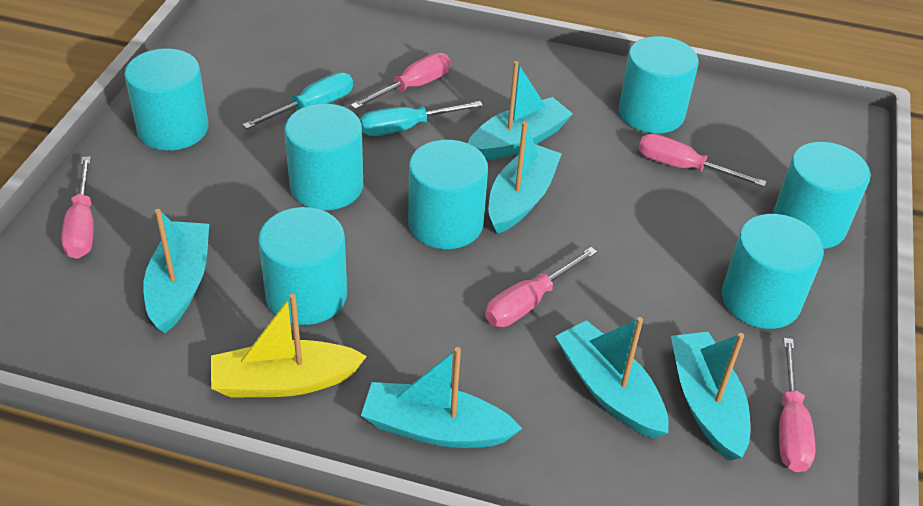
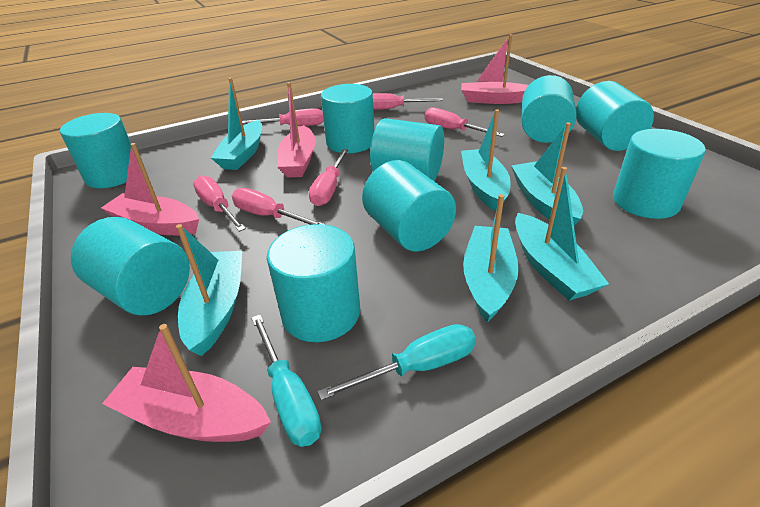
pink boat: none = 0 -> [101,143,199,235] [102,324,271,442] [277,82,316,177] [461,34,529,104] = 4
pink screwdriver: [61,156,94,259] [351,53,451,109] [485,247,597,327] [638,134,767,187] [779,338,816,472] = 5 -> [193,176,246,232] [232,188,325,225] [242,108,324,126] [309,149,348,206] [373,93,443,110] [425,108,505,137] = 6
turquoise cylinder: [124,48,208,151] [258,207,347,325] [285,104,363,210] [408,140,488,249] [619,36,699,134] [722,214,824,329] [773,142,870,249] = 7 -> [60,113,132,188] [71,217,190,315] [267,224,360,342] [321,84,374,153] [362,160,456,252] [370,118,444,181] [522,75,577,143] [576,81,654,151] [613,129,706,219] = 9
yellow boat: [211,294,367,398] = 1 -> none = 0

